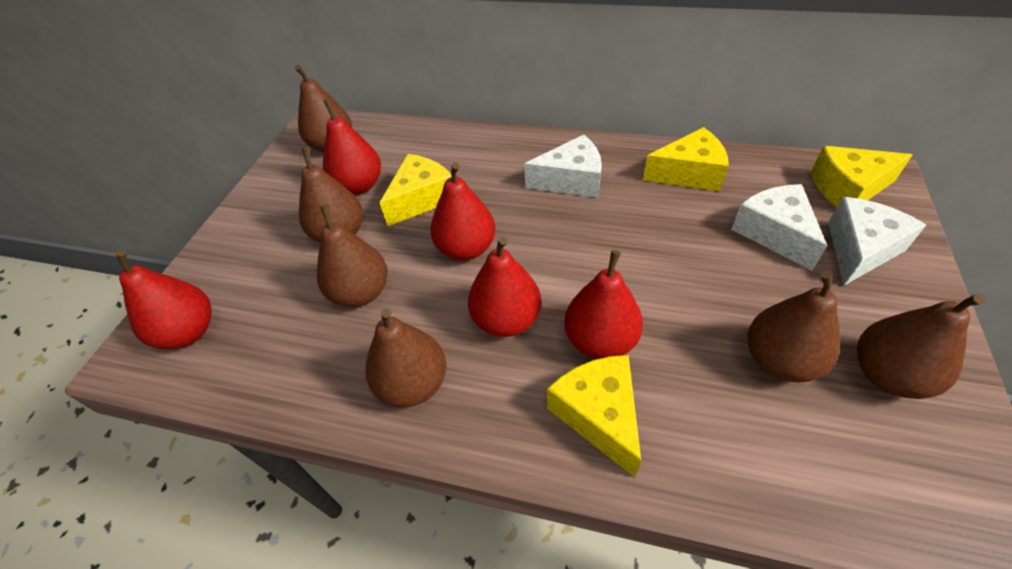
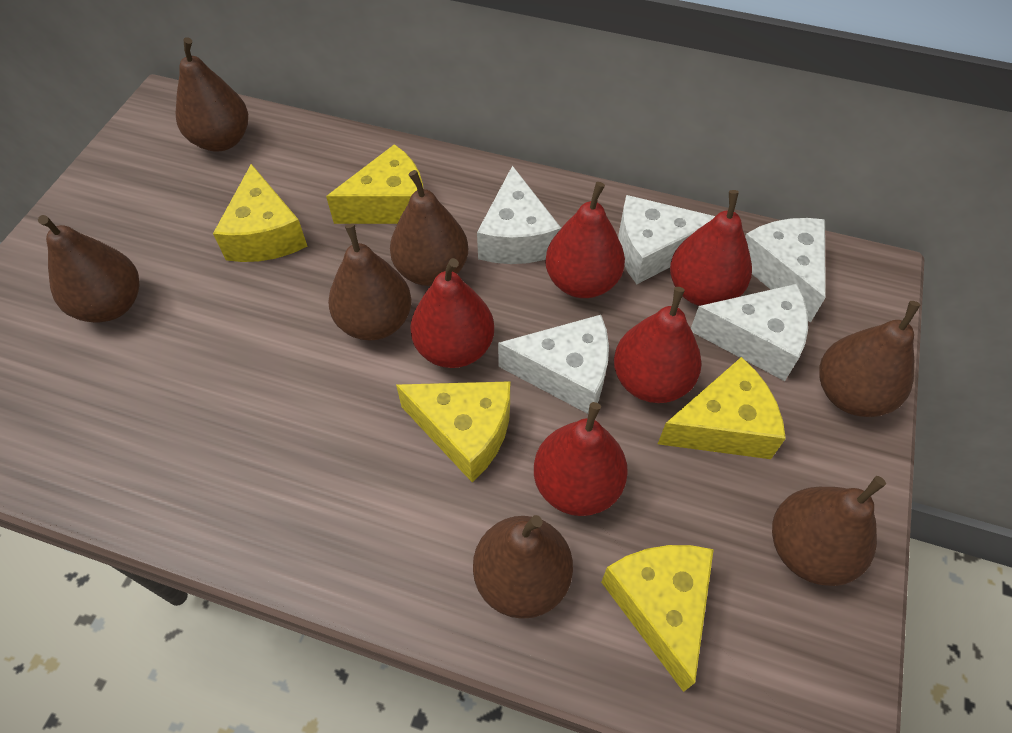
brown pear: [295,65,352,153] [299,146,363,243] [317,204,388,307] [365,308,446,408] [748,271,840,383] [857,294,986,399] = 6 -> [38,215,140,322] [176,37,248,151] [328,223,412,341] [390,170,468,286] [473,515,573,619] [772,476,886,586] [819,301,920,417] = 7
white cheese: [524,135,602,198] [731,184,827,271] [828,197,926,286] = 3 -> [477,165,561,264] [498,315,609,414] [619,195,715,284] [691,284,808,381] [745,218,826,323] = 5
yellow cheese: [380,154,451,226] [547,355,641,477] [643,127,729,191] [811,146,913,207] = 4 -> [213,164,308,262] [326,144,423,224] [396,381,510,482] [601,545,714,692] [658,357,786,459] = 5

